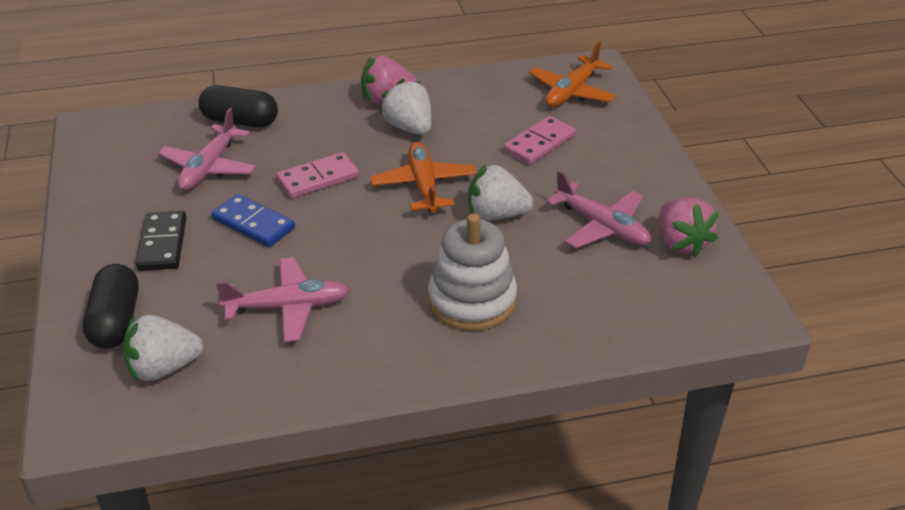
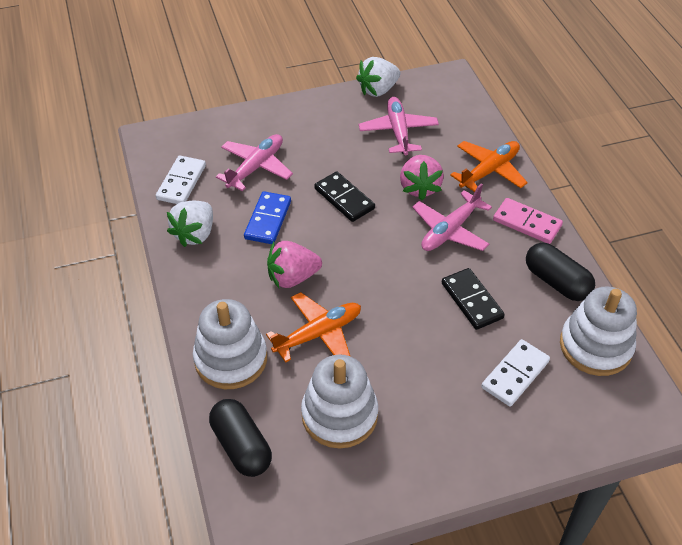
black domino: [136,211,187,271] = 1 -> [314,171,375,222] [442,268,505,330] = 2
pink domino: [276,152,359,198] [504,116,576,165] = 2 -> [493,198,563,244] = 1
white domino: none = 0 -> [156,156,206,204] [481,339,550,406] = 2
white stacking toy: [428,214,517,331] = 1 -> [193,299,267,389] [301,355,378,448] [560,286,637,376] = 3
white strawberry: [123,315,203,381] [380,79,431,135] [468,164,534,220] = 3 -> [167,201,213,247] [356,57,400,97] = 2

